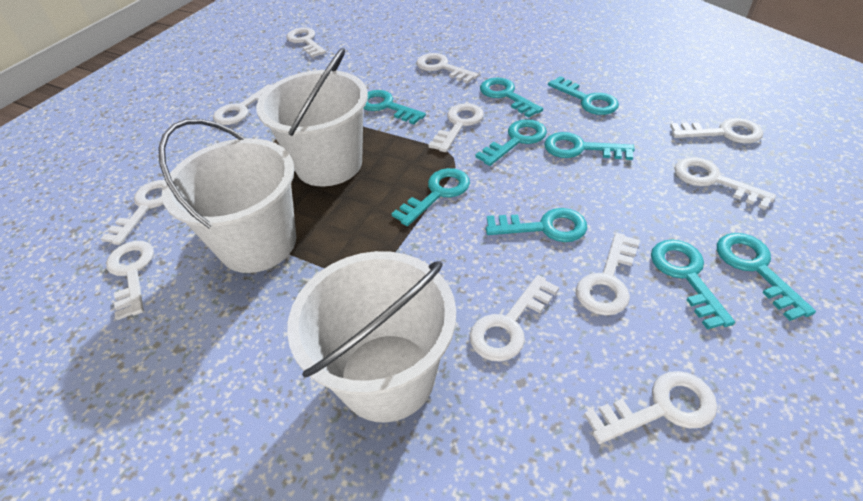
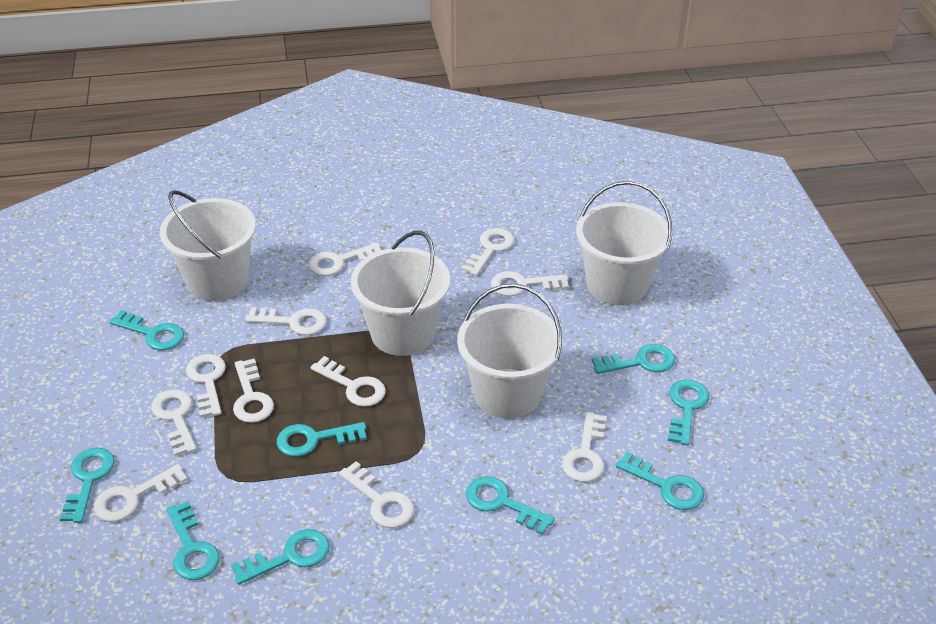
white bucket: [158,119,296,273] [256,48,368,187] [287,251,456,423] = 3 -> [160,190,256,301] [351,231,450,356] [457,283,562,419] [576,181,672,305] = 4

